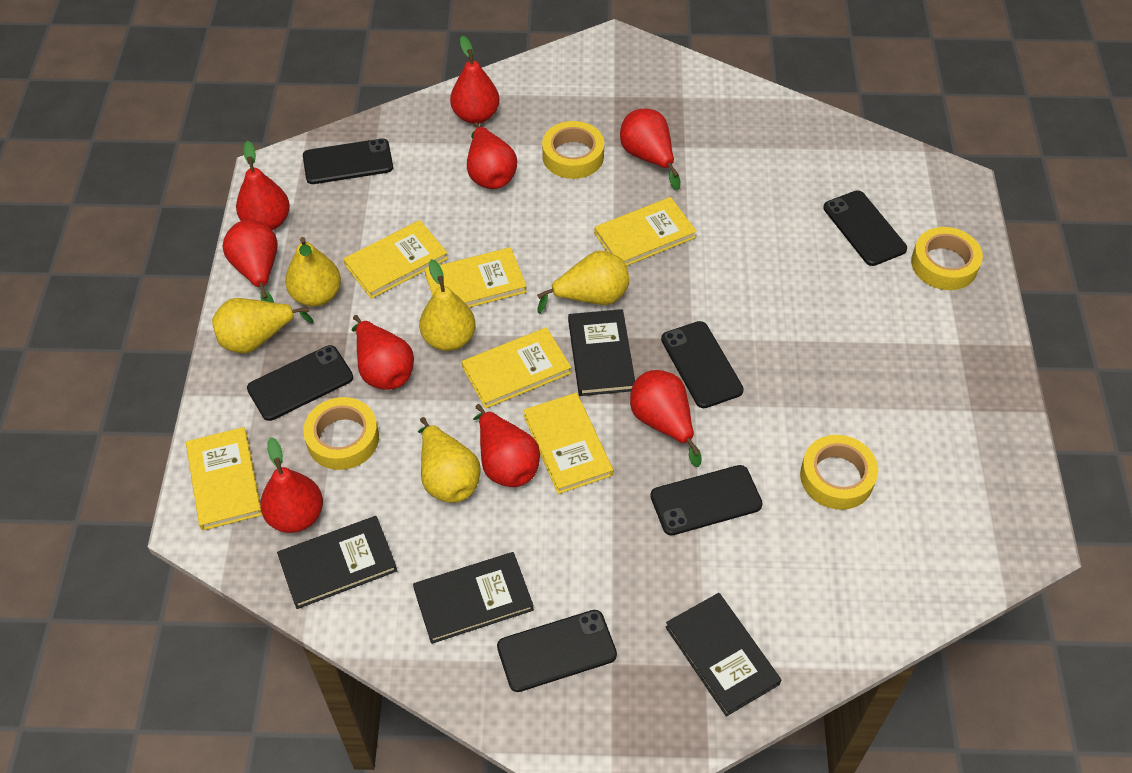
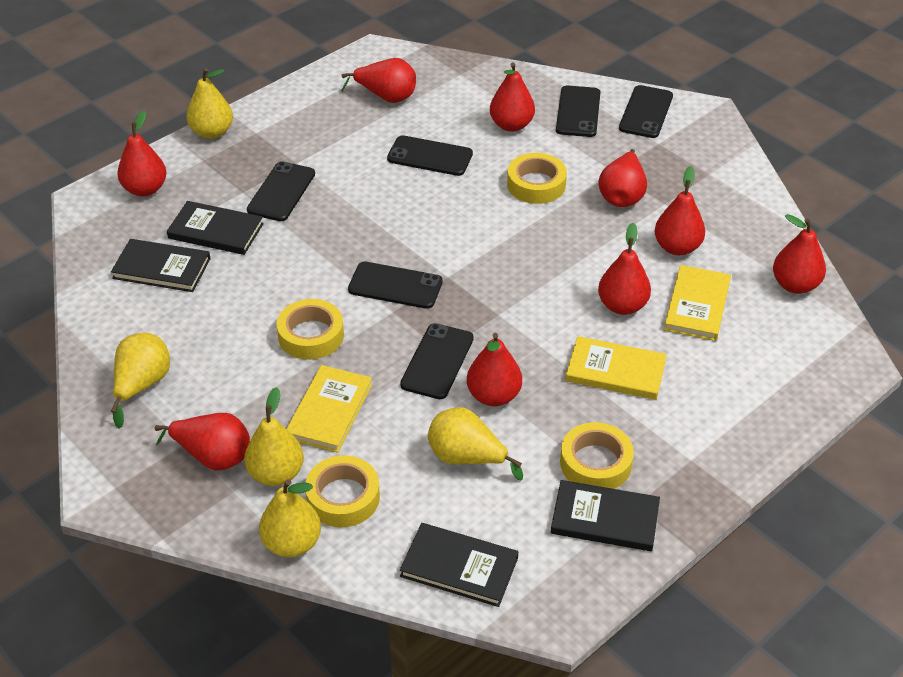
yellow book: [186,427,262,531] [343,220,448,299] [425,247,527,308] [462,327,571,409] [523,393,613,494] [594,197,697,266] = 6 -> [286,365,372,453] [565,336,667,400] [664,265,731,341] = 3

